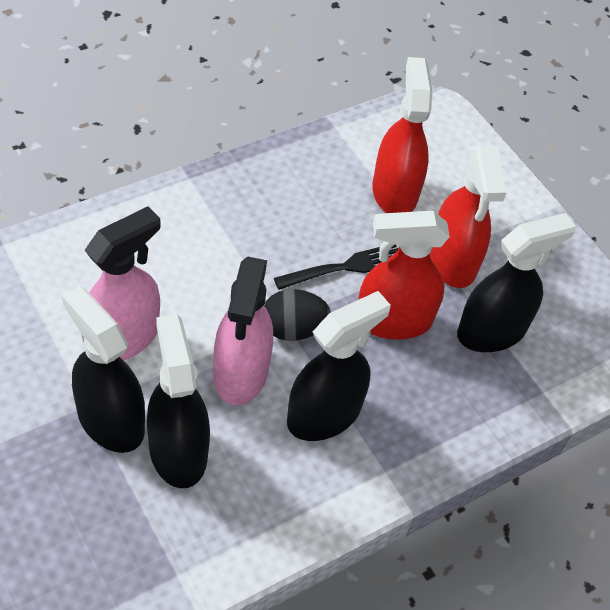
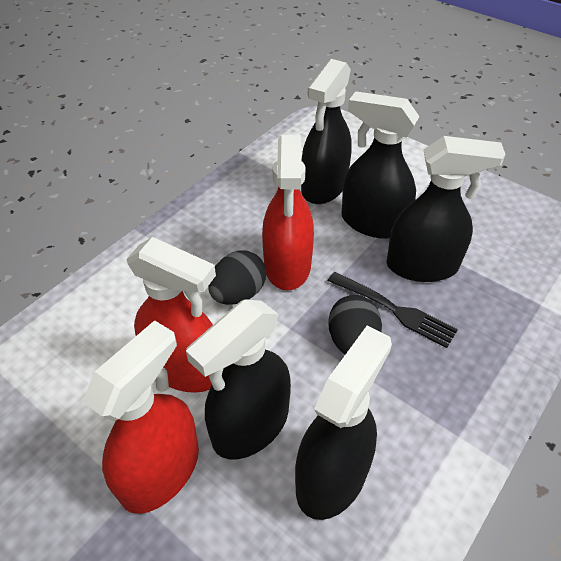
black egg: [264,289,331,341] = 1 -> [208,250,266,305] [328,295,382,355] = 2
black spray bottle: [62,286,145,453] [147,314,210,488] [287,291,391,441] [457,213,576,352] = 4 -> [186,299,291,459] [295,326,392,520] [301,59,352,204] [342,91,420,239] [386,136,506,282] = 5
pink spray bottle: [85,206,160,360] [213,257,273,405] = 2 -> none = 0

